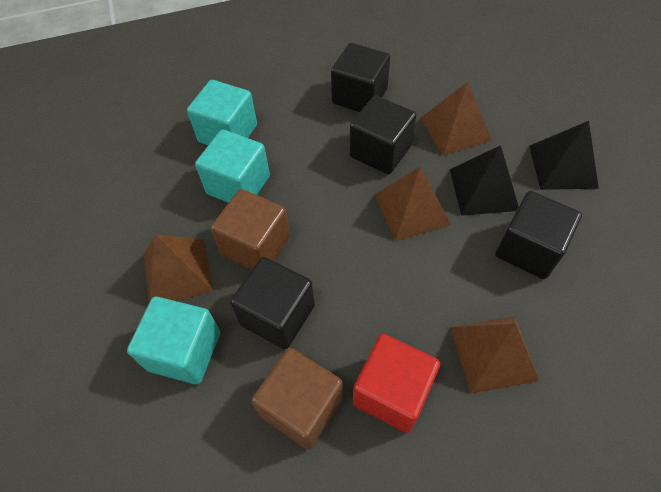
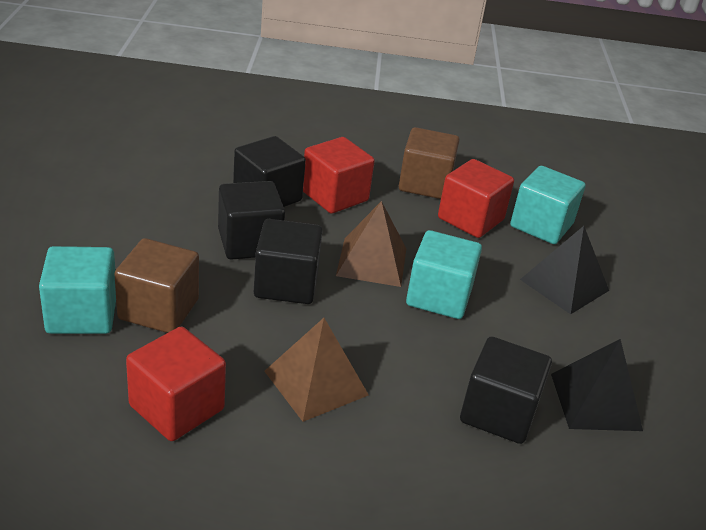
brown pyramid: [144,235,213,302] [375,167,451,241] [420,82,492,156] [450,316,539,393] = 4 -> [264,318,369,422] [336,201,406,287] = 2
red cube: [353,334,440,433] = 1 -> [126,326,226,441] [303,137,375,213] [438,159,514,238] = 3

